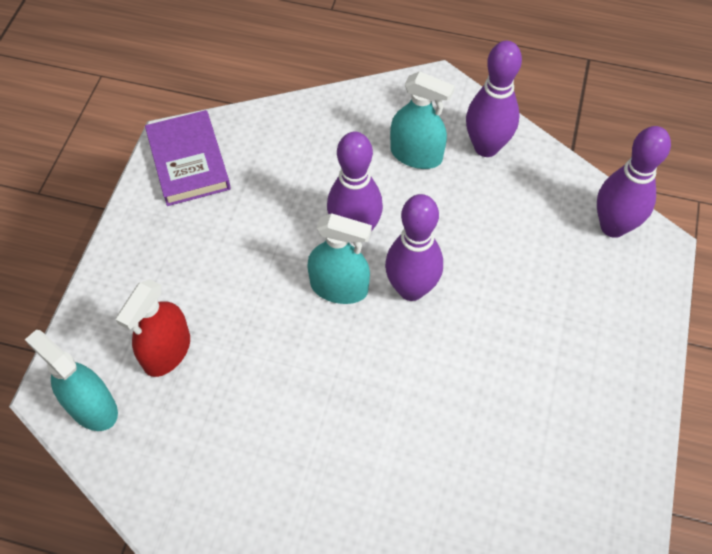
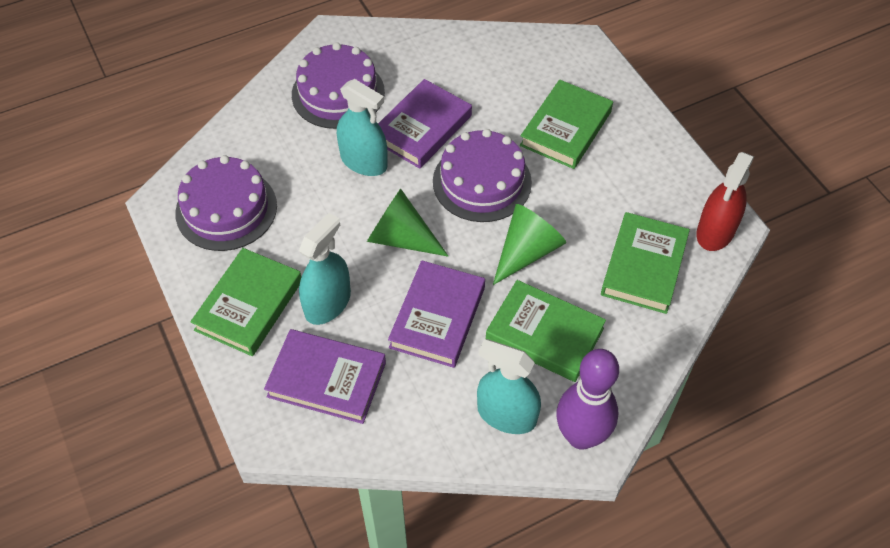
green book: none = 0 -> [190,248,301,356] [486,280,606,382] [520,80,613,169] [601,212,690,314] = 4
green cone: none = 0 -> [367,188,449,257] [493,204,566,285] = 2
purple book: [145,110,231,206] = 1 -> [264,329,386,424] [378,79,472,169] [388,260,485,368] = 3
purple bowling pin: [327,132,383,243] [385,194,443,301] [466,41,522,157] [597,126,671,238] = 4 -> [557,349,619,450] = 1
purple cake: none = 0 -> [175,155,277,251] [292,42,385,129] [433,129,532,222] = 3

